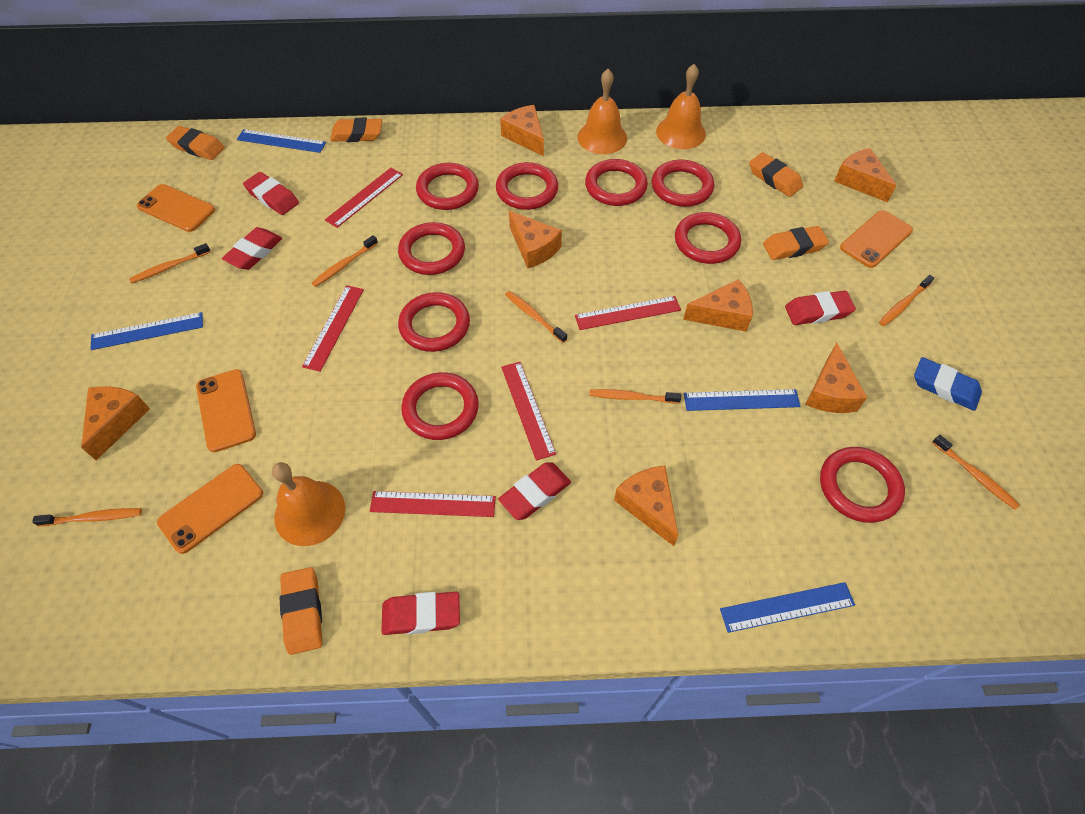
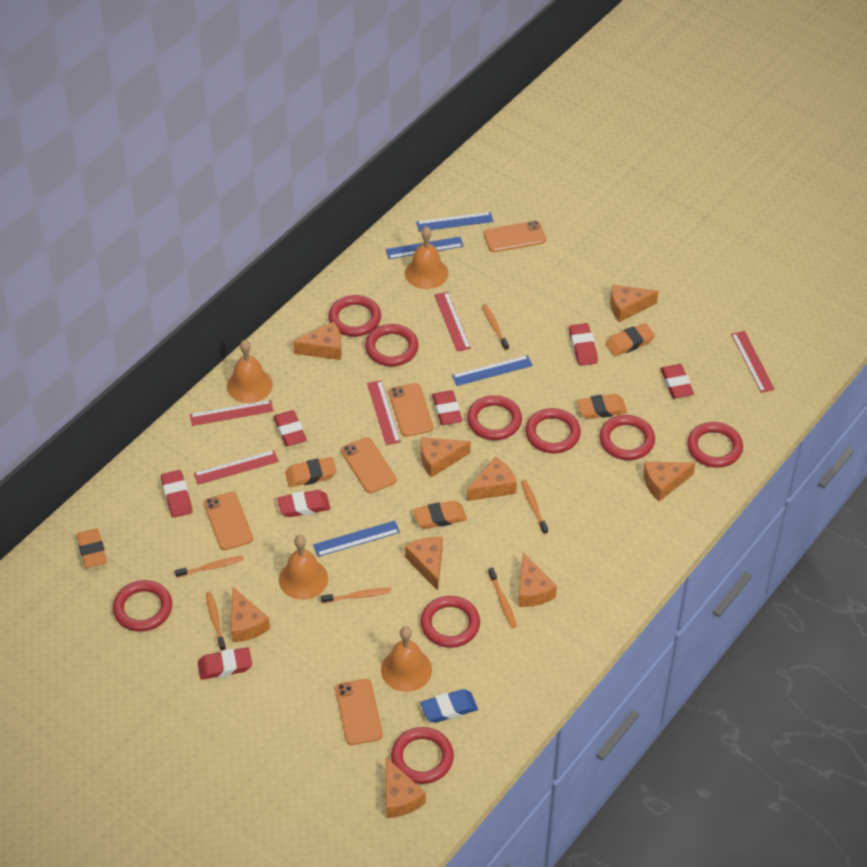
orange bell: [272,462,345,546] [578,69,627,154] [656,64,706,149] = 3 -> [227,340,273,403] [279,535,328,600] [381,626,432,692] [405,227,448,289] = 4
orange cheese: [81,386,150,460] [500,105,544,156] [509,211,562,268] [614,465,679,546] [683,279,753,332] [805,343,867,413] [834,148,897,202] = 7 -> [231,587,270,642] [293,322,342,360] [386,757,426,818] [405,537,443,591] [421,437,471,478] [467,456,517,501] [518,552,557,607] [610,284,658,322] [643,462,695,502] = 9
orange phone: [137,184,215,232] [157,464,263,554] [196,369,256,452] [840,210,913,268] = 4 -> [204,492,253,550] [335,679,383,745] [341,437,397,493] [389,383,433,437] [484,221,546,252] = 5
orange toothbrush: [32,508,142,526] [129,243,211,283] [311,235,378,287] [505,291,567,343] [589,389,681,403] [879,275,934,326] [932,435,1020,510] = 7 -> [175,556,244,578] [206,591,226,651] [321,588,391,604] [482,304,509,350] [488,568,517,628] [521,480,548,534] = 6
red eraser: [222,227,282,270] [243,172,299,215] [381,592,460,635] [498,462,571,520] [785,291,856,325] = 5 -> [161,470,192,518] [198,647,252,680] [273,410,307,446] [277,490,330,517] [432,390,462,425] [569,323,598,366] [660,364,694,398] = 7

